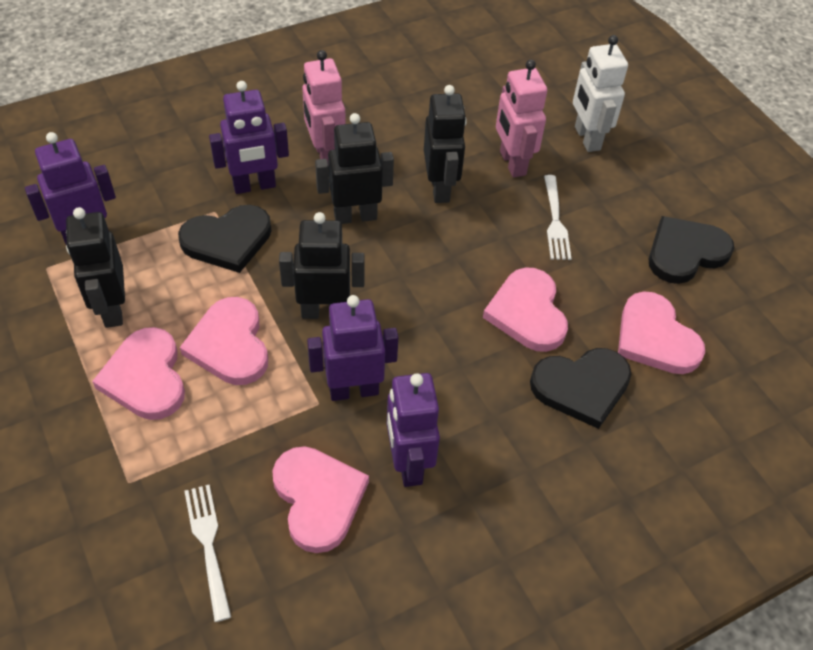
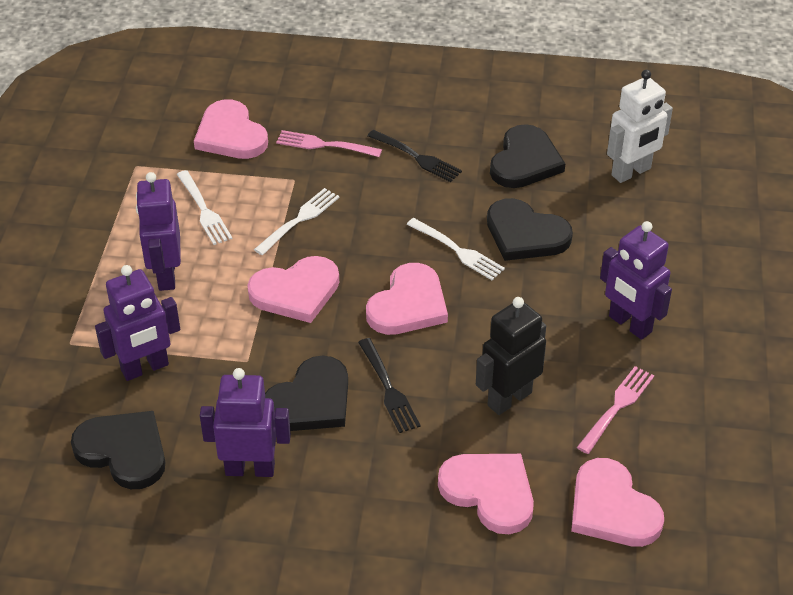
black fork: none = 0 -> [358,338,421,433] [367,130,462,182] = 2
black heart: [178,205,272,273] [530,348,632,429] [649,216,734,284] = 3 -> [71,411,166,489] [265,356,348,431] [487,198,573,261] [490,124,565,188] = 4
black robot: [66,207,125,328] [279,212,365,319] [315,113,394,224] [424,85,467,203] = 4 -> [476,297,546,415] = 1
pink fork: none = 0 -> [276,130,382,157] [577,366,654,454] = 2
pink robot: [302,50,346,169] [496,60,547,177] = 2 -> none = 0
white fork: [185,485,231,622] [544,175,572,260] = 2 -> [177,170,233,245] [254,188,340,255] [407,218,505,280] = 3

